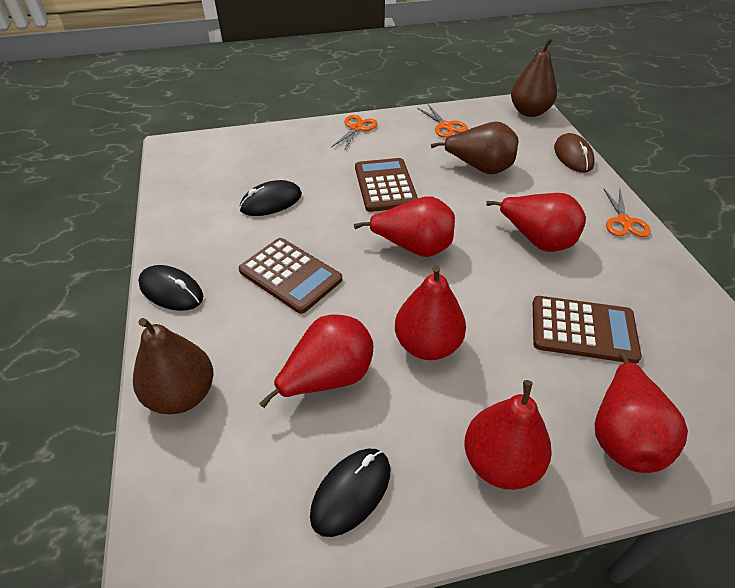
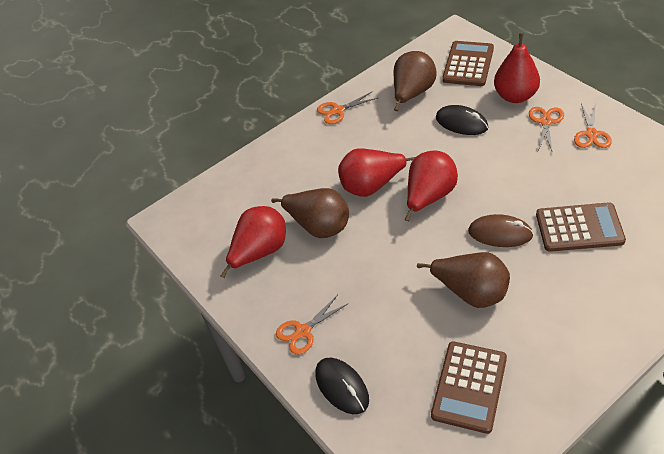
black mouse: [138,265,203,311] [240,180,302,216] [310,449,391,537] = 3 -> [315,358,369,414] [436,105,488,135] = 2
orange scissors: [331,115,378,151] [417,104,468,138] [603,188,651,237] = 3 -> [276,295,349,355] [317,92,378,124] [529,107,564,153] [574,102,612,148] = 4
red pear: [259,315,373,408] [354,196,455,257] [395,265,466,360] [464,380,552,490] [486,193,586,252] [595,352,688,473] = 6 -> [221,206,286,278] [338,148,415,197] [405,151,458,221] [494,33,540,103] = 4

